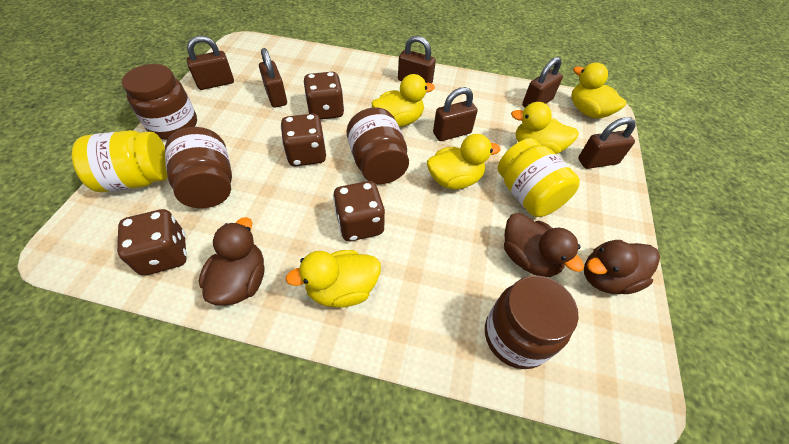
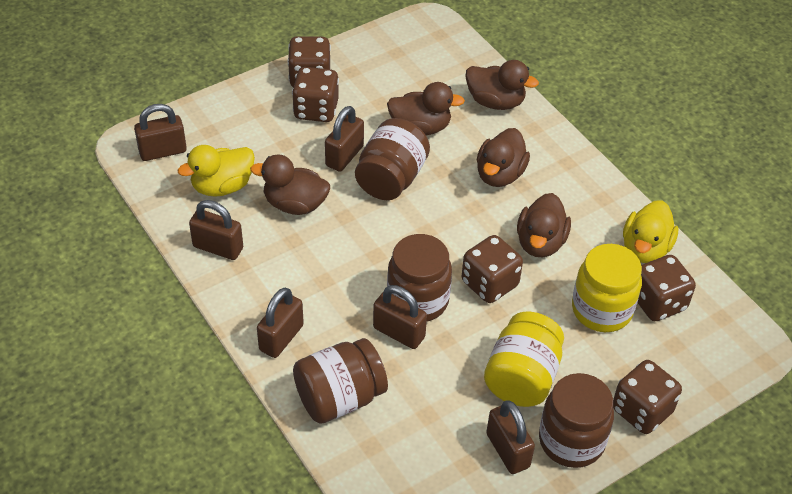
brown dice: [117,209,187,276] [280,114,326,166] [304,72,344,120] [333,181,385,241] = 4 -> [288,36,331,87] [292,67,339,122] [462,235,523,303] [613,360,682,434] [638,255,696,321] = 5
brown duck: [199,217,265,306] [504,213,584,277] [584,240,660,294] = 3 -> [250,155,330,215] [387,82,465,135] [465,60,539,110] [477,128,530,187] [517,193,571,257] = 5
yellow duck: [285,250,381,308] [371,74,435,127] [427,134,500,190] [511,102,579,154] [572,62,626,118] = 5 -> [178,145,255,197] [623,200,678,263] = 2

